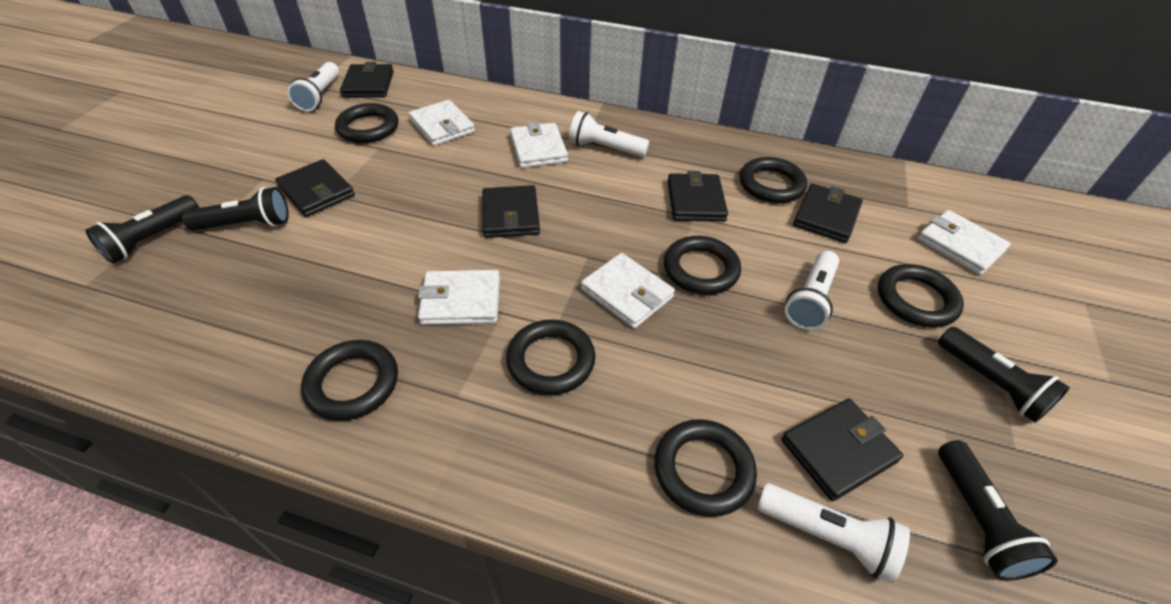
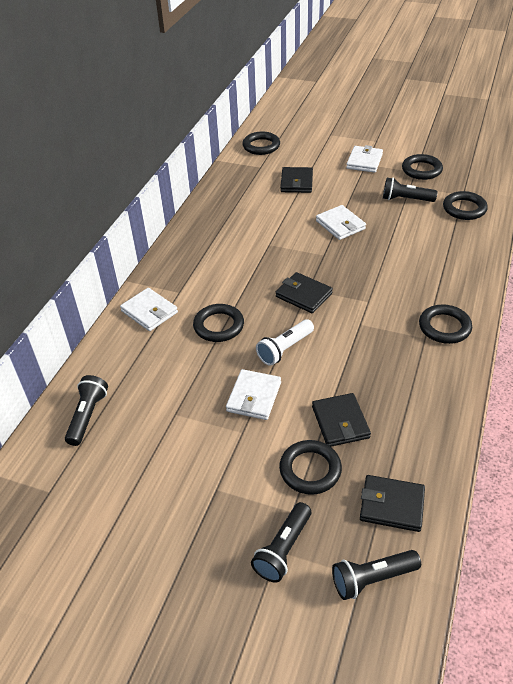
black ring: [301,340,398,421] [335,103,399,143] [506,319,596,395] [654,419,757,517] [664,236,741,295] [740,157,807,203] [878,264,964,328] = 7 -> [193,304,244,342] [242,132,280,155] [279,440,342,495] [402,154,443,180] [419,304,472,344] [443,191,488,220] = 6
black wallet: [275,159,355,217] [340,62,394,98] [482,185,540,238] [667,171,728,222] [781,399,903,501] [793,184,863,243] = 6 -> [276,272,333,313] [280,167,313,193] [312,393,371,447] [360,475,425,532] = 4
white flashlight: [287,62,339,111] [569,111,649,157] [757,483,910,583] [785,251,839,330] = 4 -> [256,319,314,366] = 1
white wallet: [408,100,475,146] [418,270,500,325] [510,122,568,168] [581,253,675,329] [917,210,1011,275] = 5 -> [120,288,178,331] [226,369,281,420] [316,205,366,240] [346,145,383,173] = 4

